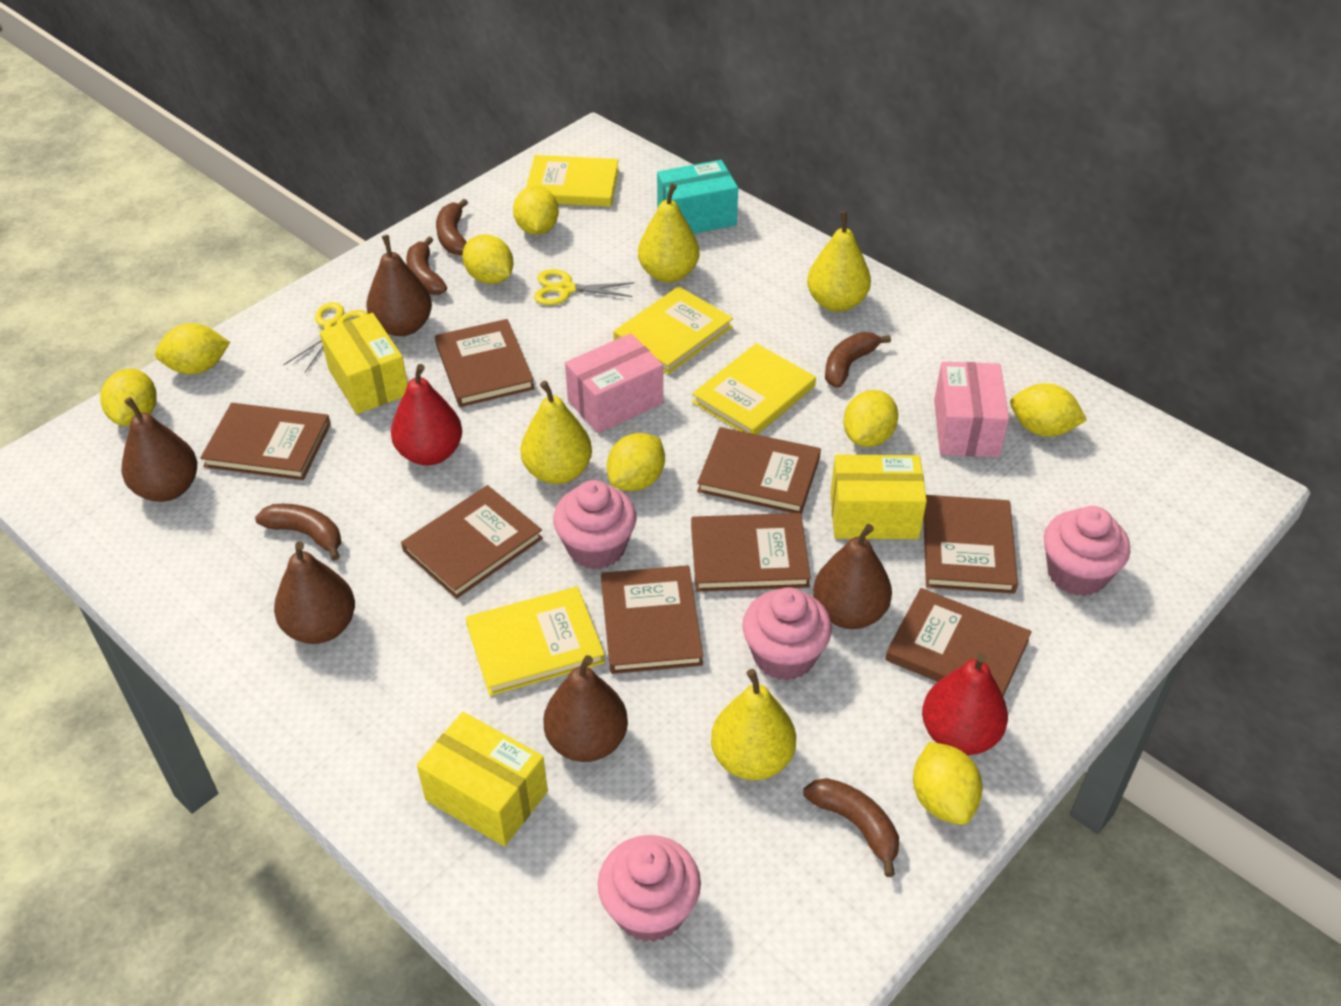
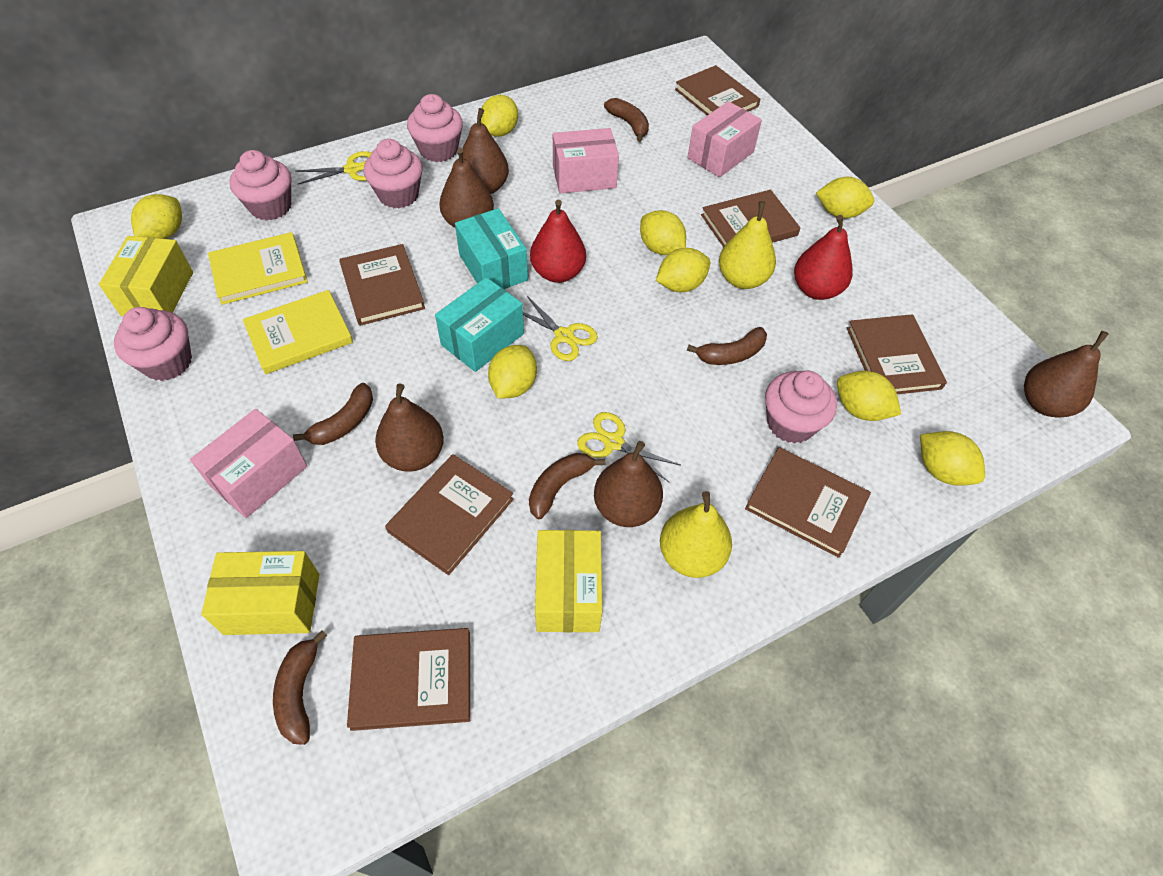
brown book: [200,403,331,480] [401,485,543,599] [435,319,535,407] [601,565,703,674] [691,513,811,592] [697,427,821,514] [885,588,1032,696] [923,495,1018,594] = 8 -> [339,244,425,326] [347,628,470,731] [385,454,514,575] [675,65,760,115] [701,190,800,248] [745,447,871,558] [847,314,947,394] = 7
pink box: [565,333,663,433] [934,362,1009,457] = 2 -> [190,409,307,518] [553,128,619,193] [687,101,762,177] = 3
pink cupcake: [553,480,637,570] [598,835,701,942] [742,587,832,681] [1044,506,1130,596] = 4 -> [114,307,192,381] [230,150,291,220] [364,139,423,208] [407,94,463,162] [765,370,837,443] = 5
turquoise box: [657,160,738,234] = 1 -> [435,277,524,372] [455,208,528,289] = 2
yellow book: [466,587,605,696] [526,155,619,207] [613,286,733,374] [692,343,816,435] = 4 -> [208,232,308,305] [243,290,353,374] = 2
yellow pear: [520,380,592,484] [638,183,699,283] [711,669,796,780] [807,211,871,312] = 4 -> [660,491,732,578] [719,201,776,289] = 2
yellow scissors: [284,302,368,372] [534,269,634,305] = 2 -> [295,151,371,185] [523,296,598,361] [577,412,680,483] = 3

